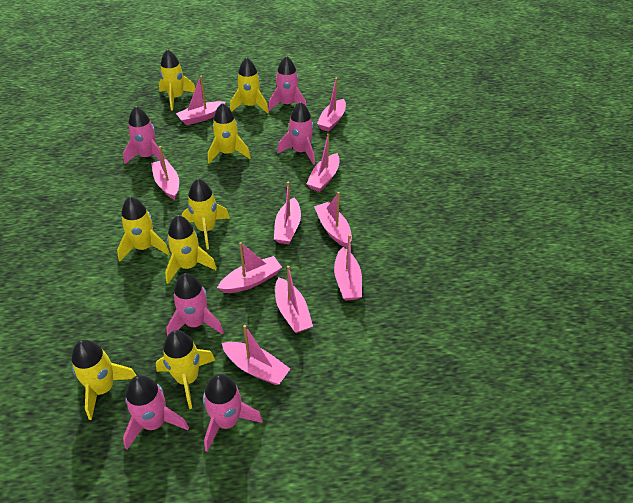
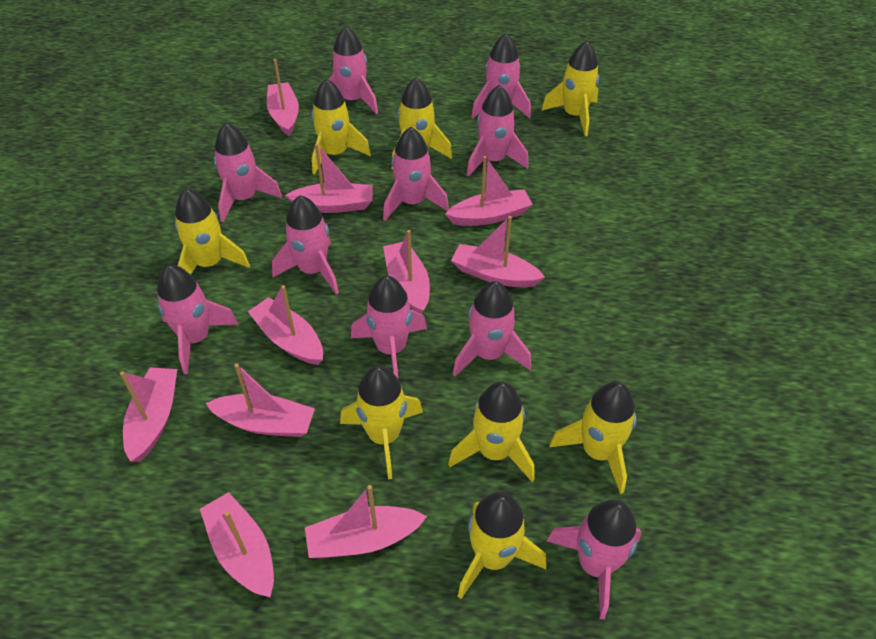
pink rocket: [123,106,165,164] [123,375,189,450] [166,273,224,336] [203,374,263,452] [268,56,306,111] [277,102,315,165] = 6 -> [157,265,239,374] [214,123,282,222] [272,195,339,294] [329,26,378,114] [351,276,427,378] [383,127,449,221] [453,281,531,377] [467,85,529,177] [471,33,531,119] [547,500,642,619] = 10

